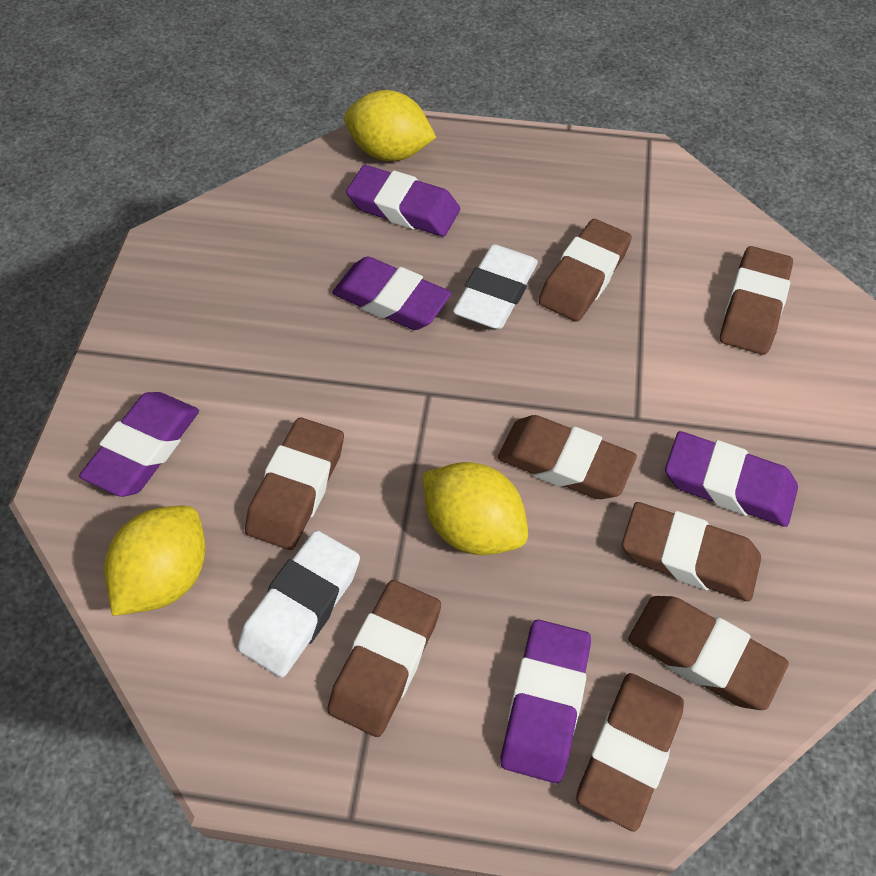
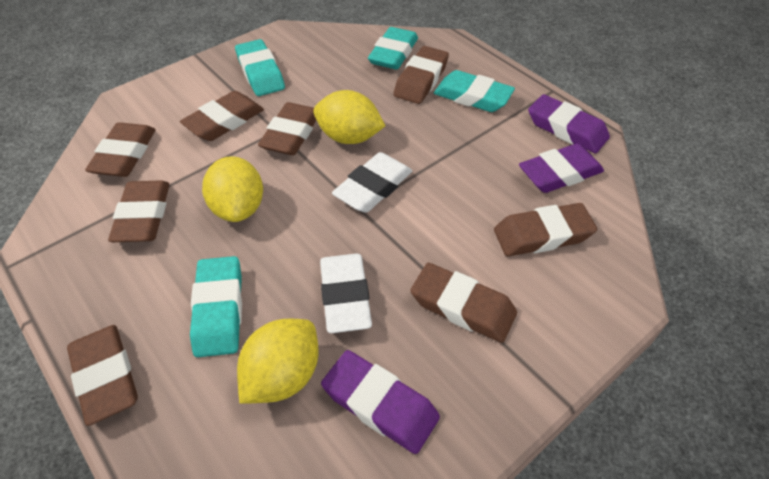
purple eraser: [79,392,199,497] [332,256,451,330] [346,165,460,236] [500,620,591,783] [665,431,798,527] = 5 -> [321,350,440,454] [519,143,604,193] [528,94,610,153] = 3
turquoise eraser: none = 0 -> [190,256,242,357] [235,39,285,96] [368,27,418,70] [434,70,515,112] = 4

